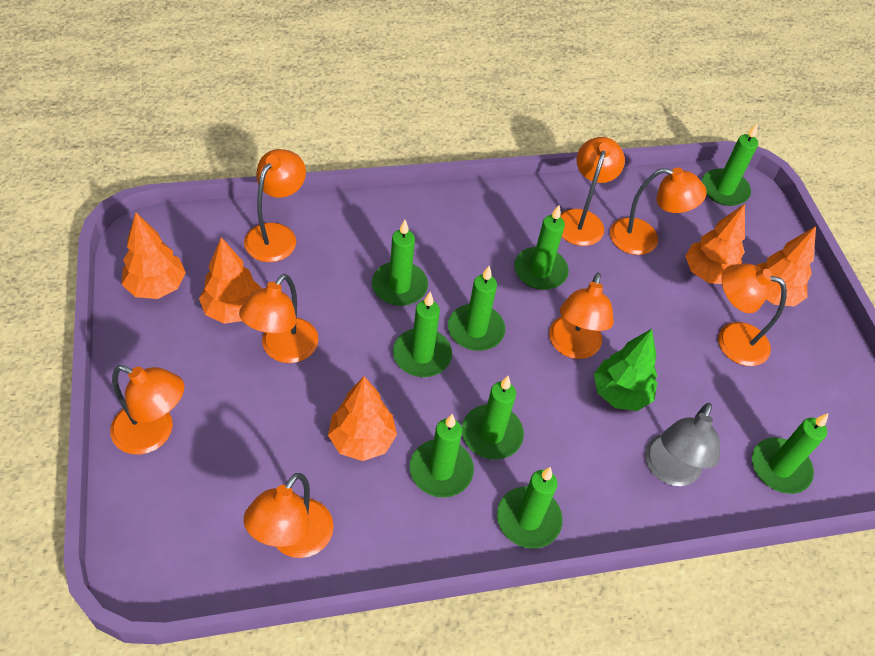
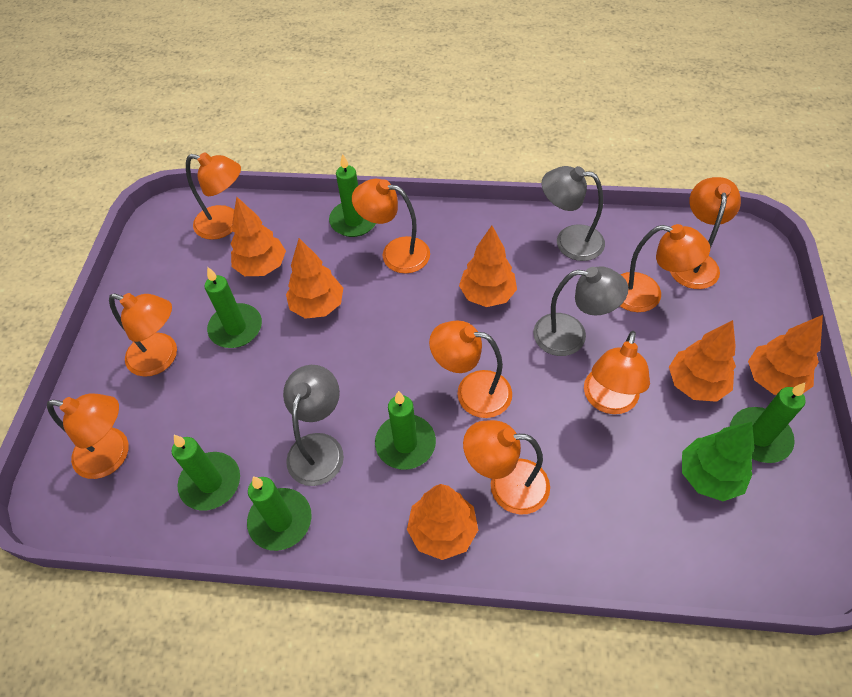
green candle: [372,220,428,306] [393,292,452,377] [410,414,474,497] [448,266,505,351] [462,376,524,460] [497,467,563,549] [514,205,569,290] [702,123,758,206] [752,413,828,494] = 9 -> [172,435,240,511] [205,267,262,348] [247,476,312,551] [329,153,376,237] [375,391,436,470] [730,383,806,463] = 6
grey lamp: [645,403,720,486] = 1 -> [283,365,344,486] [533,266,628,356] [542,166,605,261] = 3
orange lamp: [110,365,184,455] [239,274,318,363] [244,149,306,262] [244,473,334,558] [549,273,614,359] [560,137,625,246] [610,168,707,255] [718,263,787,366] = 8 -> [47,394,129,479] [109,293,177,377] [186,152,241,240] [352,179,430,273] [429,320,512,418] [463,420,550,514] [584,331,650,414] [620,224,710,312] [670,177,741,289] = 9
orange tree: [122,213,186,299] [199,237,262,324] [328,376,397,461] [685,204,745,284] [756,226,816,307] = 5 -> [231,197,286,276] [286,238,343,319] [407,484,478,560] [459,226,517,307] [669,320,736,402] [748,315,823,395] = 6

